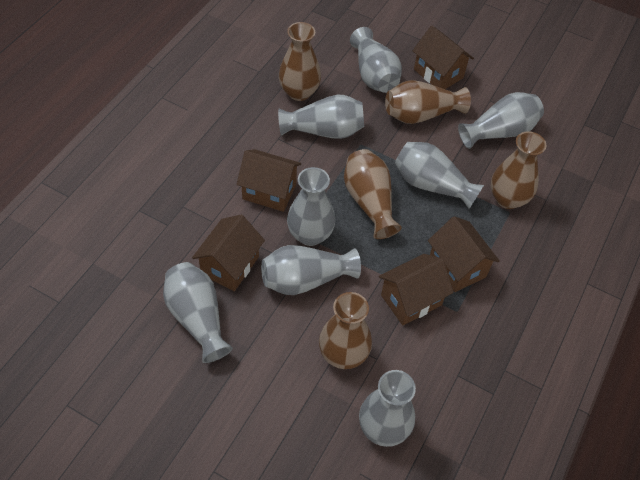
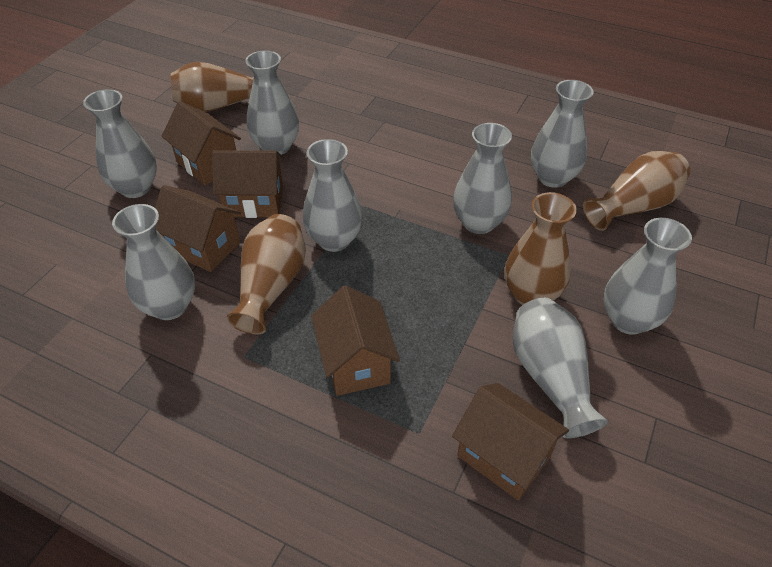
brown vase: [279,22,321,101] [319,292,372,369] [344,149,402,239] [385,80,471,124] [491,131,546,209] = 5 -> [171,62,254,112] [226,214,306,334] [505,192,577,305] [583,151,690,231] = 4

